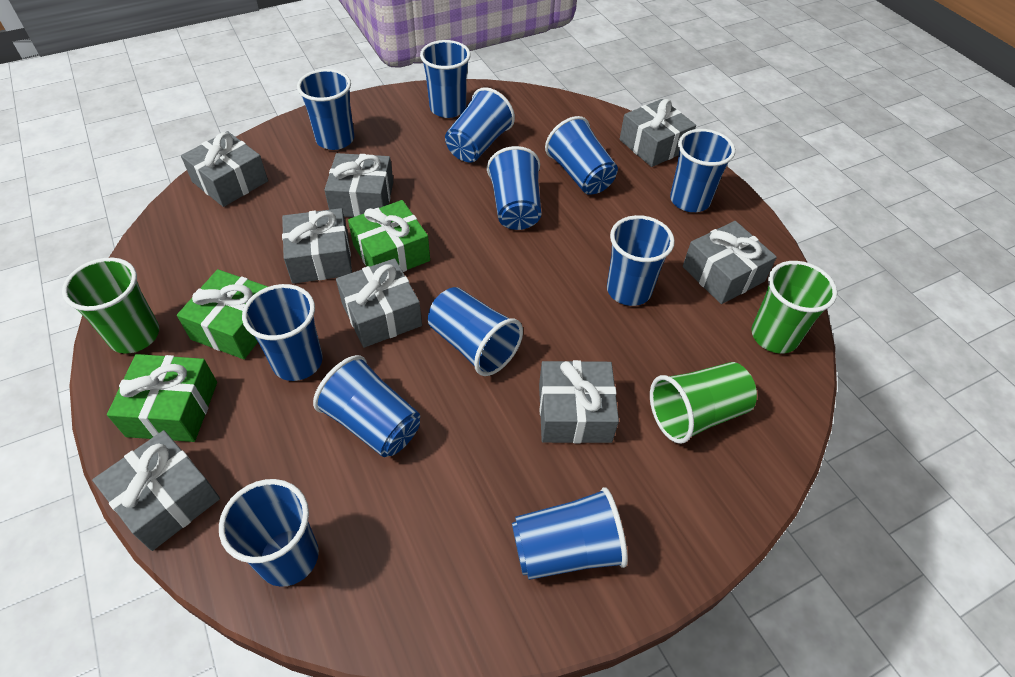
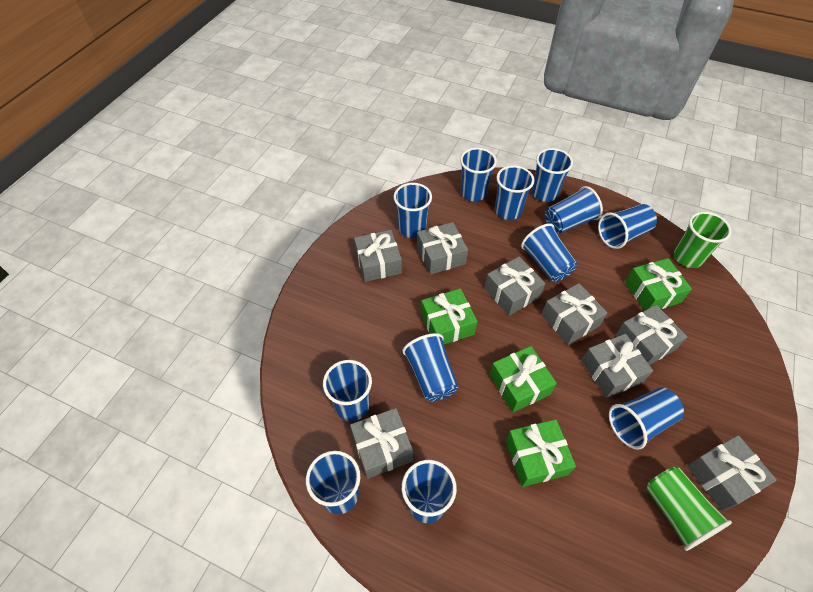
green cup: [62,258,159,354] [650,362,757,444] [751,261,837,354] = 3 -> [646,467,732,551] [674,212,732,268] = 2
green gift: [107,354,217,442] [177,269,268,359] [348,200,430,272] = 3 -> [421,288,478,344] [489,346,557,413] [505,419,576,487] [625,258,692,311] = 4

